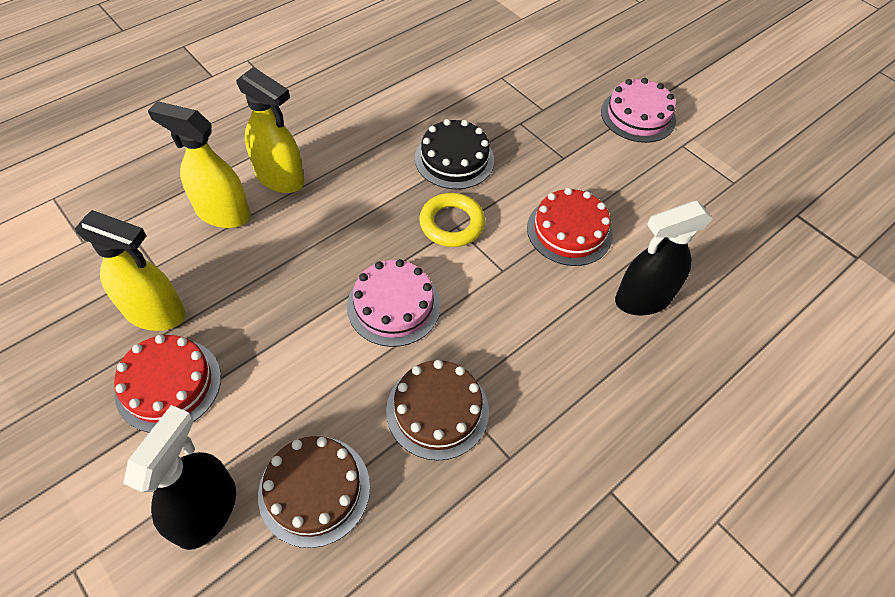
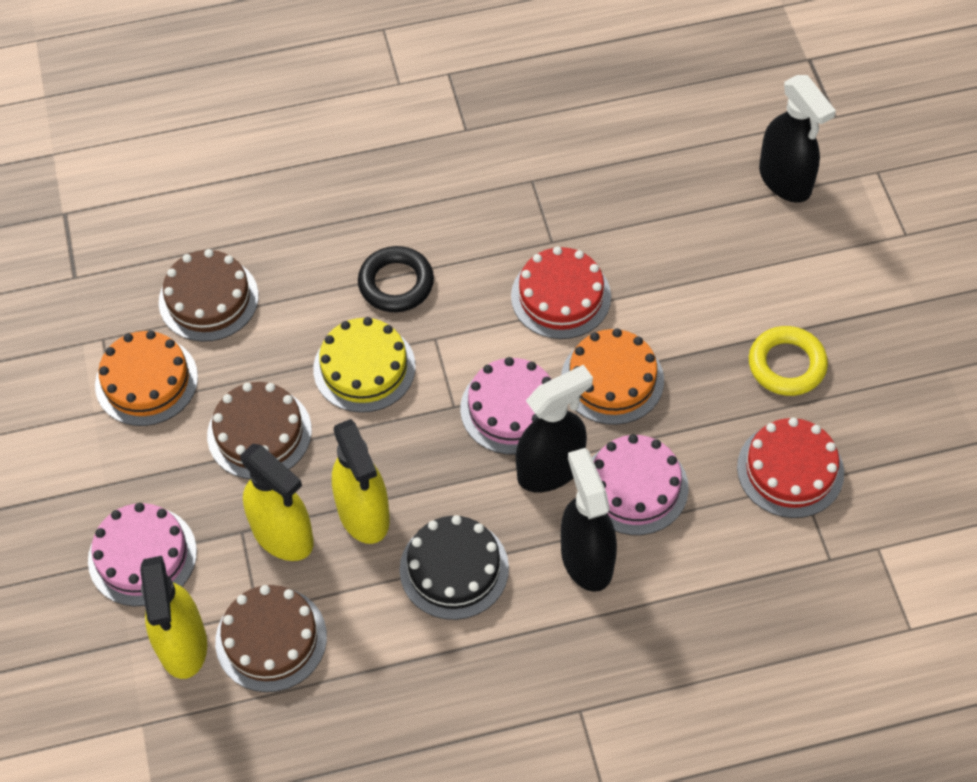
black ring: none = 0 -> [358,246,434,312] = 1
black spray bottle: [123,405,236,550] [615,201,713,316] = 2 -> [516,365,593,492] [561,448,617,592] [759,75,836,203] = 3
brown cake: [258,436,370,548] [386,360,489,461] = 2 -> [159,249,259,342] [207,382,312,479] [215,585,327,692] = 3
orange cake: none = 0 -> [95,330,198,426] [561,328,664,425] = 2
pink cake: [347,259,441,347] [601,78,676,143] = 2 -> [88,503,197,606] [460,357,552,455] [592,434,689,535] = 3
yellow cake: none = 0 -> [313,317,416,413] = 1

